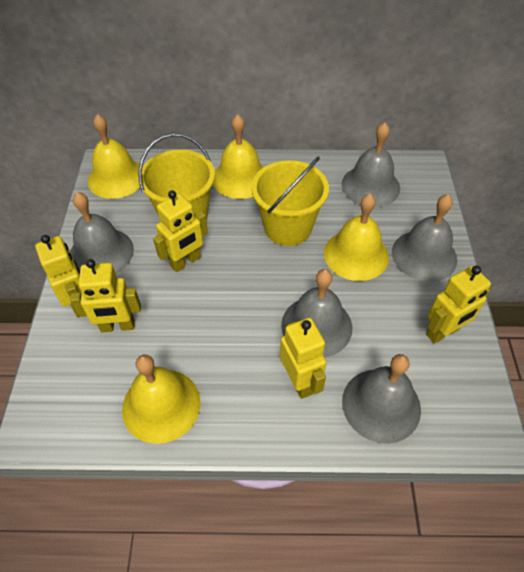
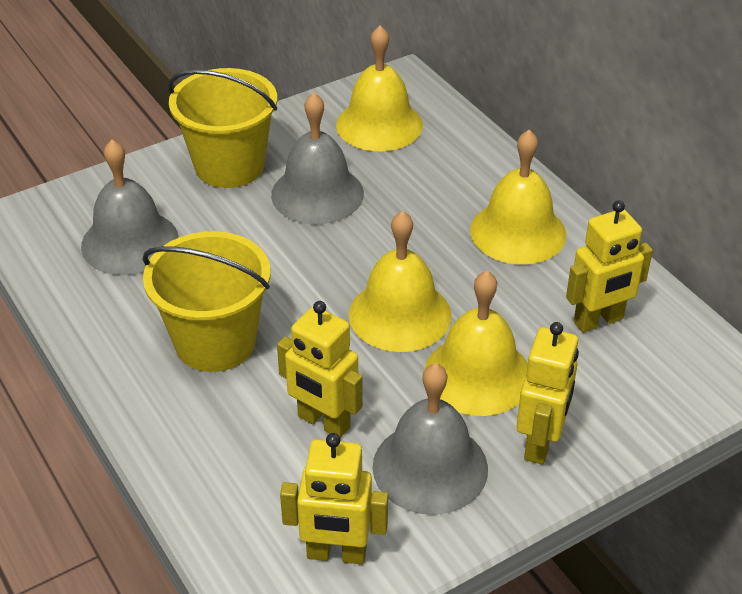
grey bell: [70,192,134,274] [281,269,352,357] [342,123,400,207] [342,354,421,444] [392,194,457,282] = 5 -> [81,140,179,275] [271,92,364,224] [373,363,488,515] = 3
yellow robot: [35,235,82,317] [70,259,141,332] [153,190,208,272] [280,318,327,399] [426,266,491,344] = 5 -> [277,301,363,438] [280,433,388,564] [516,322,579,465] [566,200,653,333] = 4

